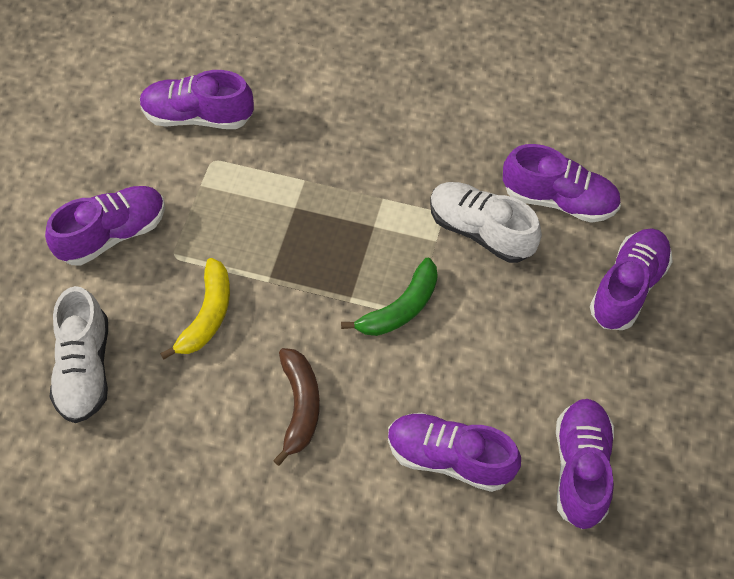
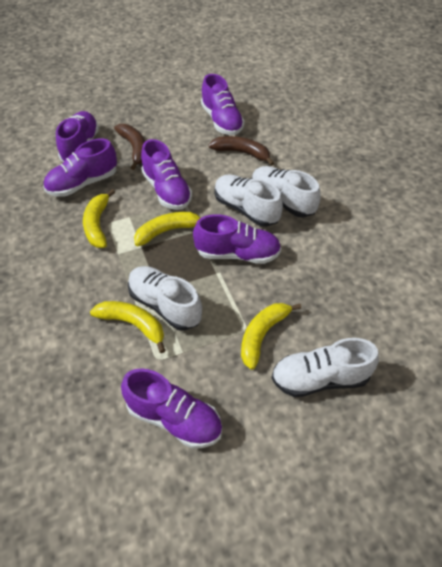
brown banana: [273,348,320,466] = 1 -> [114,124,145,170] [208,136,274,166] = 2
green banana: [341,258,438,336] = 1 -> none = 0
white shoe: [49,286,108,423] [430,182,542,263] = 2 -> [128,266,202,331] [214,174,283,227] [252,166,321,218] [272,338,379,397] = 4
yellow banana: [160,258,230,360] = 1 -> [83,189,115,248] [90,301,166,353] [134,212,200,246] [241,303,301,370] = 4

